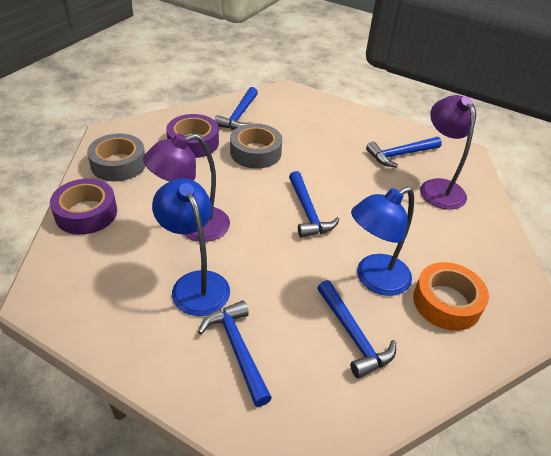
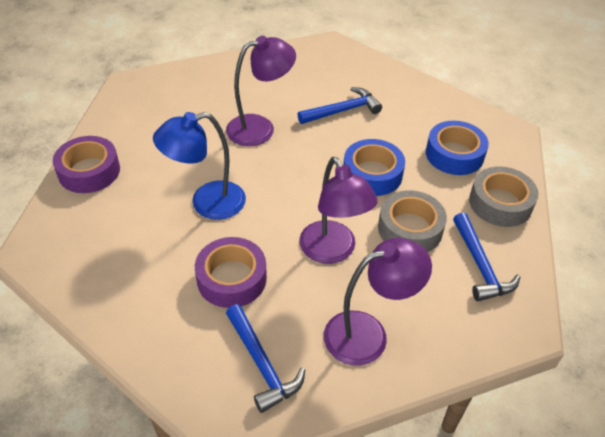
blue hammer: [198,300,272,407] [214,87,258,130] [289,171,340,238] [317,280,396,379] [366,137,442,167] = 5 -> [226,304,305,413] [298,87,382,124] [453,213,520,301] = 3
blue lamp: [152,178,230,316] [351,186,414,296] = 2 -> [153,112,246,220] = 1
blue tape: none = 0 -> [343,139,405,196] [426,121,489,175] = 2
orange tape: [413,262,489,331] = 1 -> none = 0
purple lamp: [143,134,230,242] [420,95,476,209] = 2 -> [226,36,296,146] [299,157,378,264] [324,238,432,366] = 3

